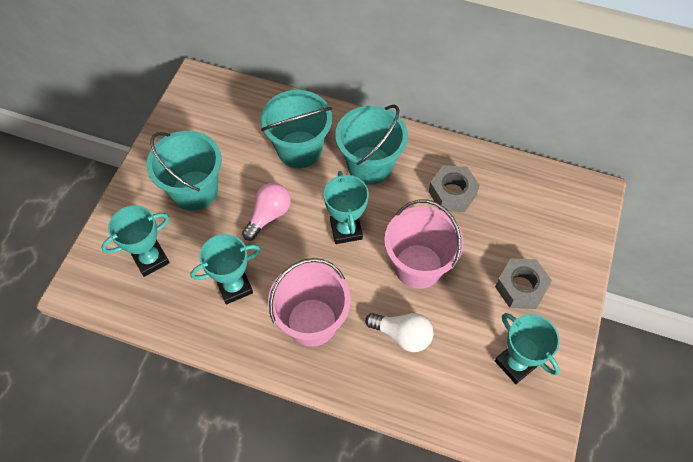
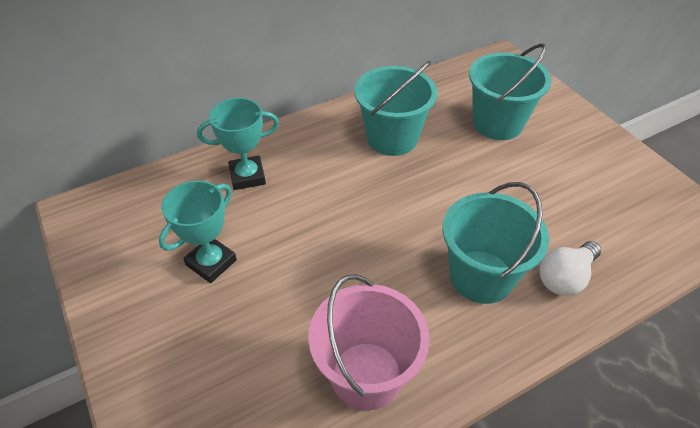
grey nut: [428,165,480,212] [495,258,552,309] = 2 -> none = 0
pink bucket: [268,258,351,347] [384,200,464,289] = 2 -> [308,274,430,410] = 1
pink light bulb: [242,183,291,241] = 1 -> none = 0
turquoise trophy: [101,205,170,277] [190,234,260,304] [324,171,369,244] [495,313,560,384] = 4 -> [159,181,237,283] [197,98,279,190] = 2

